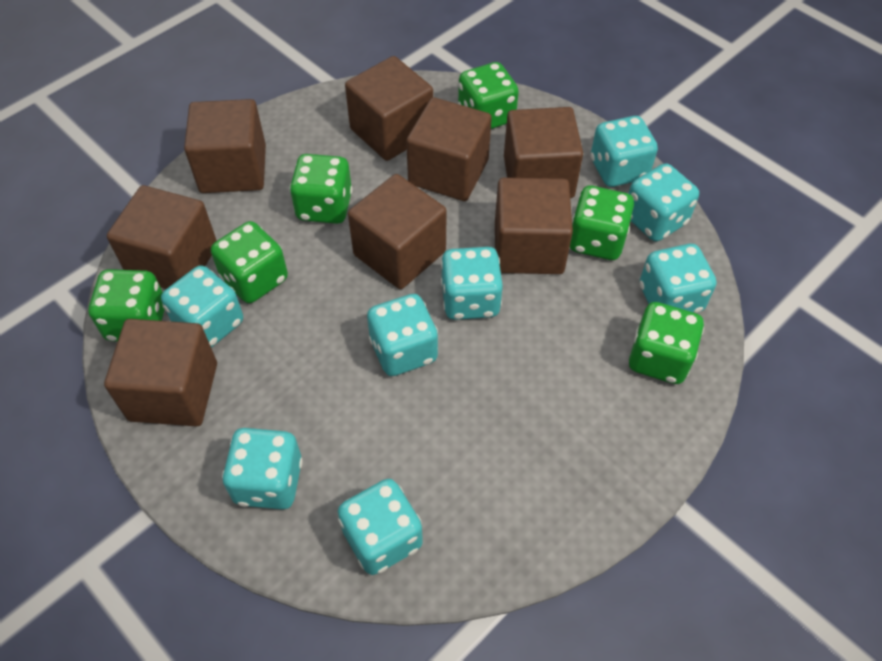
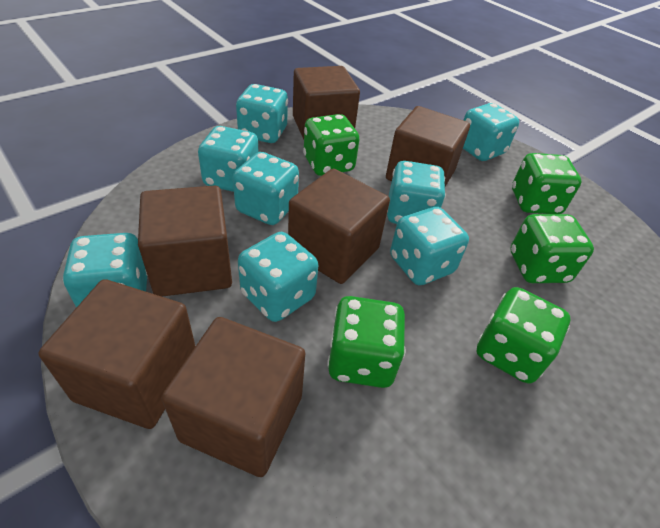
brown cube: [104,319,217,427] [107,185,217,289] [184,99,266,193] [345,56,433,161] [348,174,447,289] [406,97,492,201] [495,178,573,274] [504,107,583,198] = 8 -> [38,279,195,429] [138,185,232,297] [162,317,305,477] [288,169,390,284] [293,66,360,140] [386,106,470,186] = 6
green dice: [89,269,165,341] [211,221,288,303] [290,154,353,224] [458,62,519,129] [570,186,634,260] [629,302,704,384] = 6 -> [303,114,360,176] [327,296,406,388] [476,287,570,384] [510,214,594,283] [512,153,581,214] = 5

